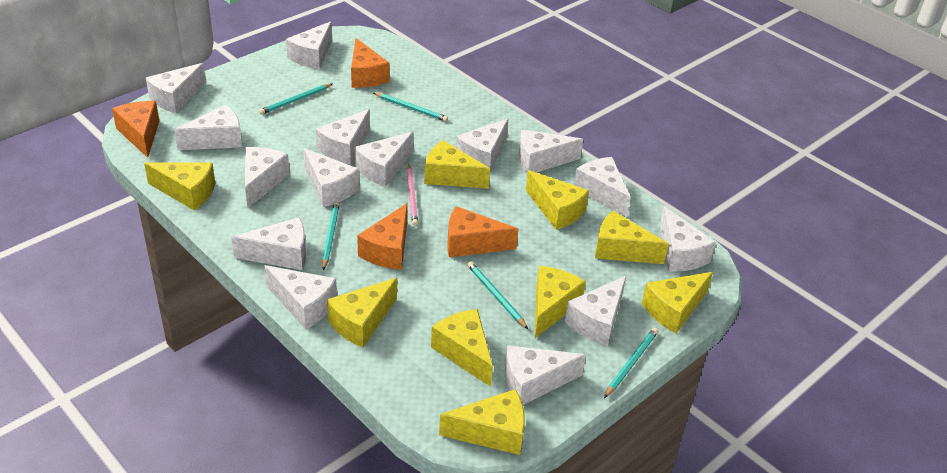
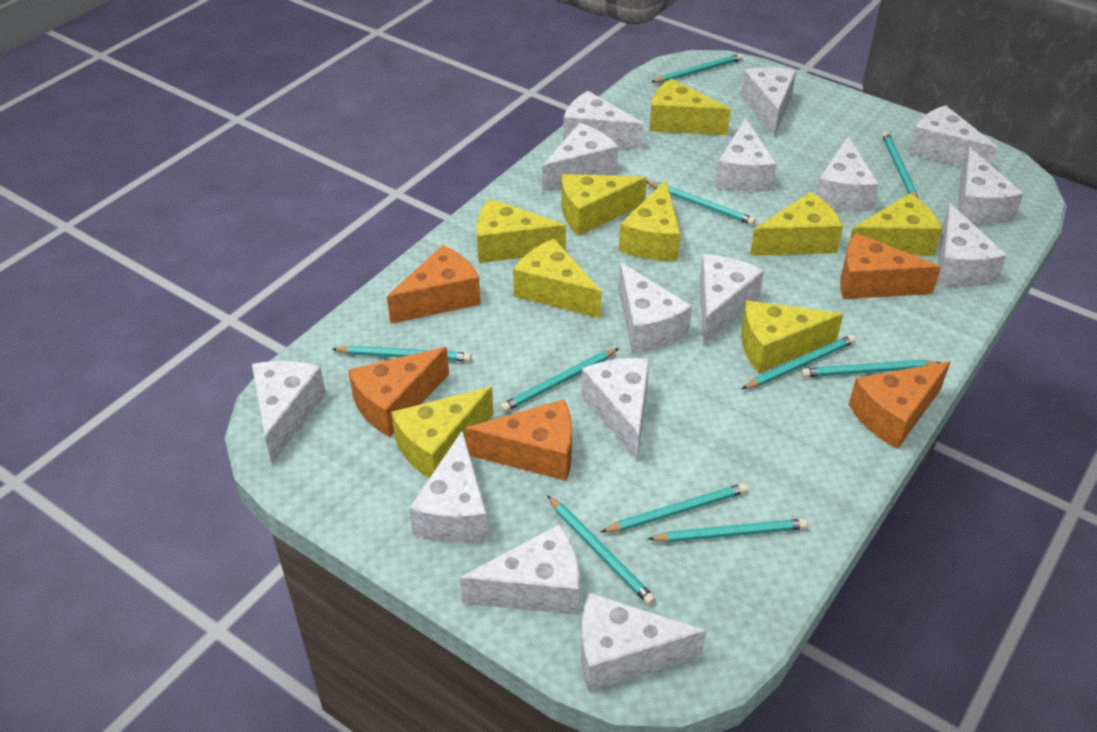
orange cheese: [112,101,159,158] [351,38,390,88] [357,203,408,270] [447,206,518,257] = 4 -> [348,347,449,437] [387,245,481,324] [465,399,572,481] [840,233,941,299] [849,361,950,449] = 5
pink pencil: [407,164,418,226] = 1 -> none = 0
turquoise pencil: [259,84,332,115] [322,202,340,270] [374,93,448,122] [467,261,528,329] [604,328,658,398] = 5 -> [332,346,471,361] [501,348,619,412] [547,495,655,605] [601,483,747,532] [647,181,756,225] [648,519,808,542] [652,53,743,83] [742,335,856,389] [802,360,941,377] [882,132,918,198] = 10

